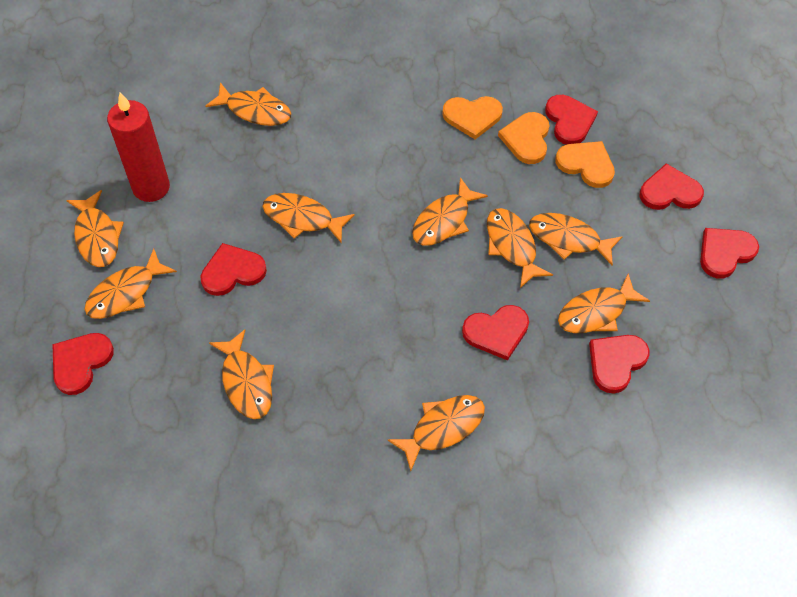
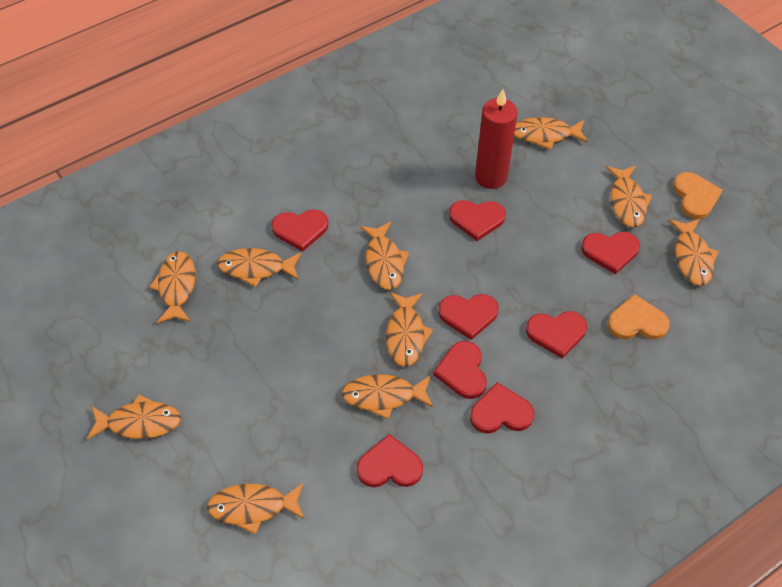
orange heart: [442,96,503,139] [498,112,549,164] [555,141,615,188] = 3 -> [608,294,670,340] [673,172,723,219] = 2
red heart: [52,333,114,395] [200,243,267,296] [462,305,529,361] [545,95,598,145] [589,335,650,394] [640,164,704,210] [700,228,759,279] = 7 -> [271,209,328,252] [357,434,423,487] [433,341,487,399] [438,294,499,340] [449,200,506,241] [470,382,534,434] [526,311,587,359] [581,232,640,275] = 8

